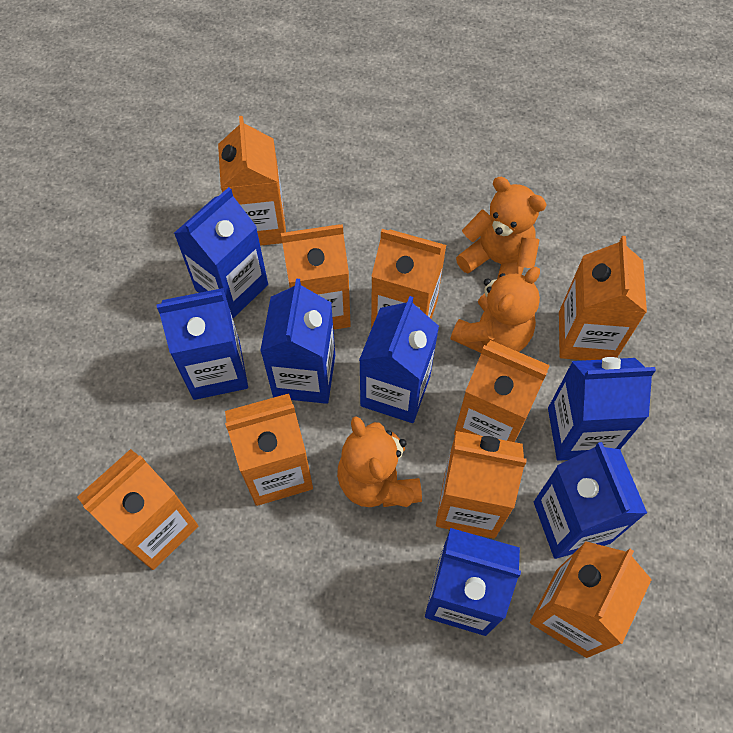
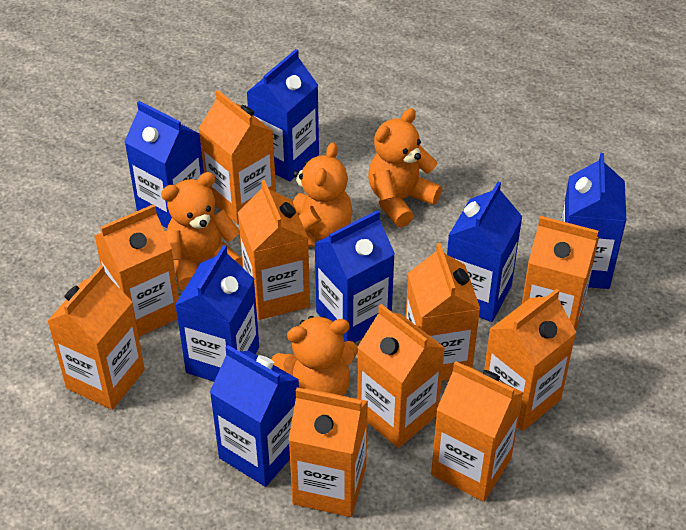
orange carton: [77,449,198,570] [218,116,286,246] [225,393,313,506] [281,224,351,330] [371,229,446,329] [436,431,527,539] [454,340,550,442] [530,541,652,658] [559,236,647,360] = 9 -> [48,265,145,410] [94,204,179,337] [199,90,276,224] [238,180,310,320] [289,388,368,517] [357,304,445,448] [406,243,480,381] [431,361,524,502] [484,289,577,431] [522,216,599,331] = 10
orange teddy bear: [337,416,422,507] [450,267,540,353] [456,177,547,279] = 3 -> [161,172,243,291] [271,316,358,396] [293,142,353,247] [368,108,442,228] = 4

